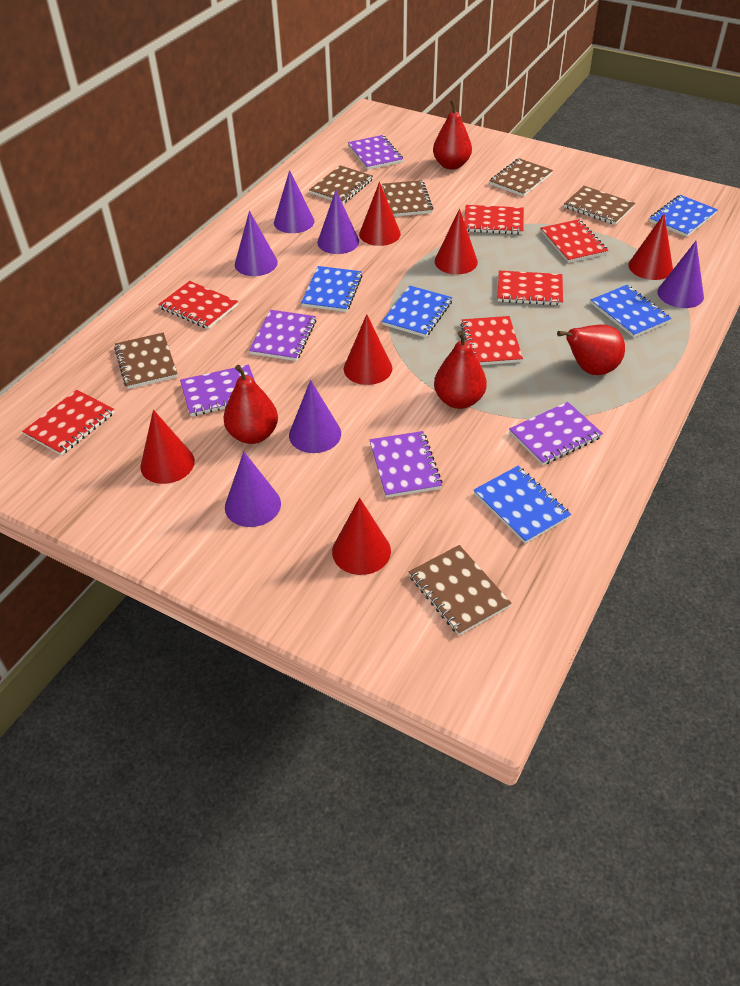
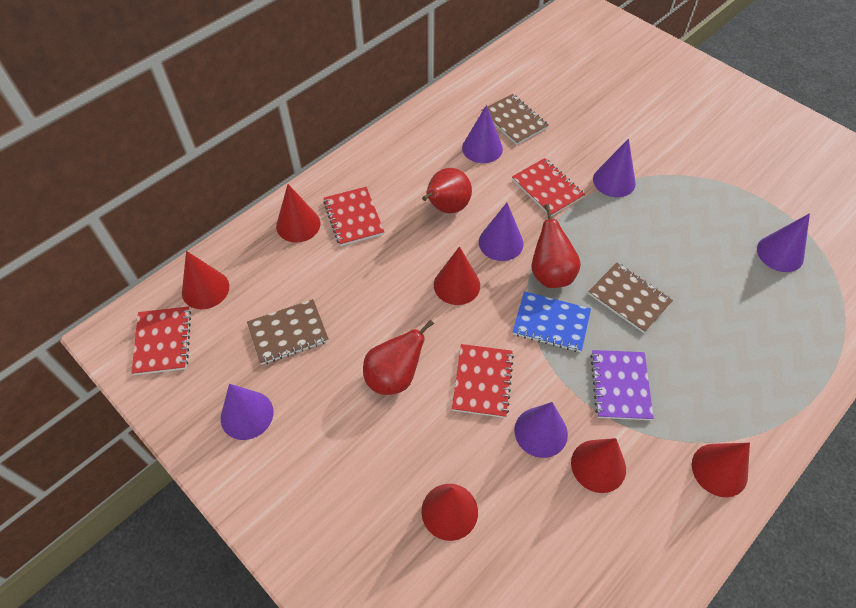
blue notebook: [301,266,362,312] [382,286,453,337] [474,466,571,544] [591,285,672,338] [649,195,718,237] = 5 -> [513,291,591,352] = 1
brown notebook: [114,332,178,389] [309,165,373,204] [382,180,433,217] [409,545,512,635] [490,158,553,197] [564,186,635,225] = 6 -> [247,299,329,365] [481,94,549,145] [588,263,673,333] = 3
purple notebook: [180,365,255,416] [249,310,316,361] [348,135,403,170] [369,431,443,498] [509,402,603,465] = 5 -> [590,350,654,420] = 1
red notebook: [22,390,115,456] [158,281,238,329] [460,316,523,365] [464,205,524,234] [498,271,563,306] [541,219,609,263] = 6 -> [132,306,191,375] [323,187,384,246] [452,344,514,418] [512,158,585,216] = 4
red pear: [223,365,278,444] [433,100,472,170] [434,331,487,409] [557,325,625,375] = 4 -> [363,319,434,395] [422,168,472,213] [531,204,581,288] = 3

